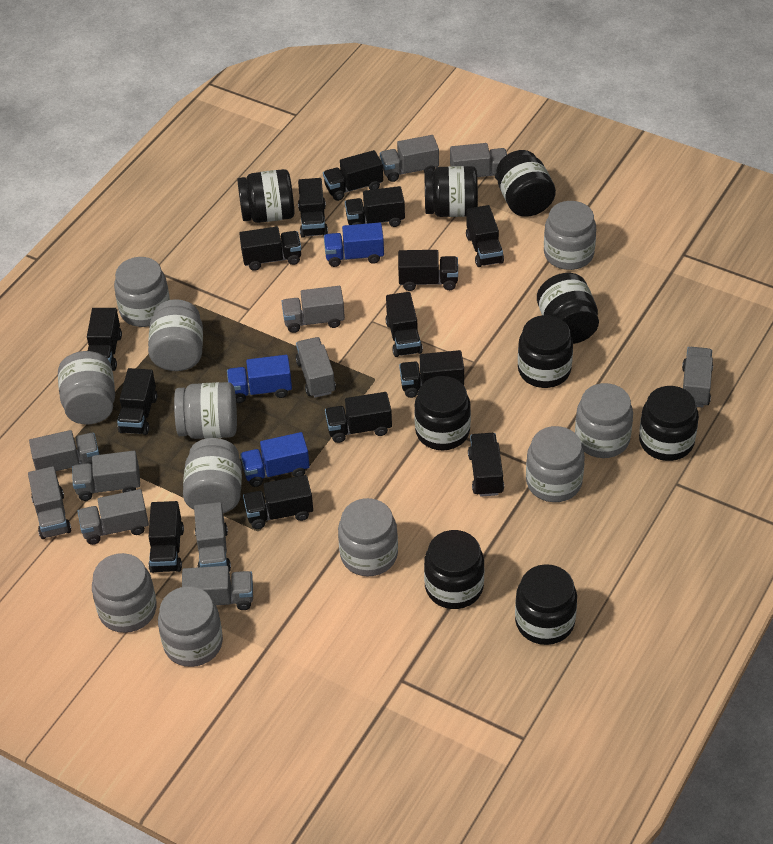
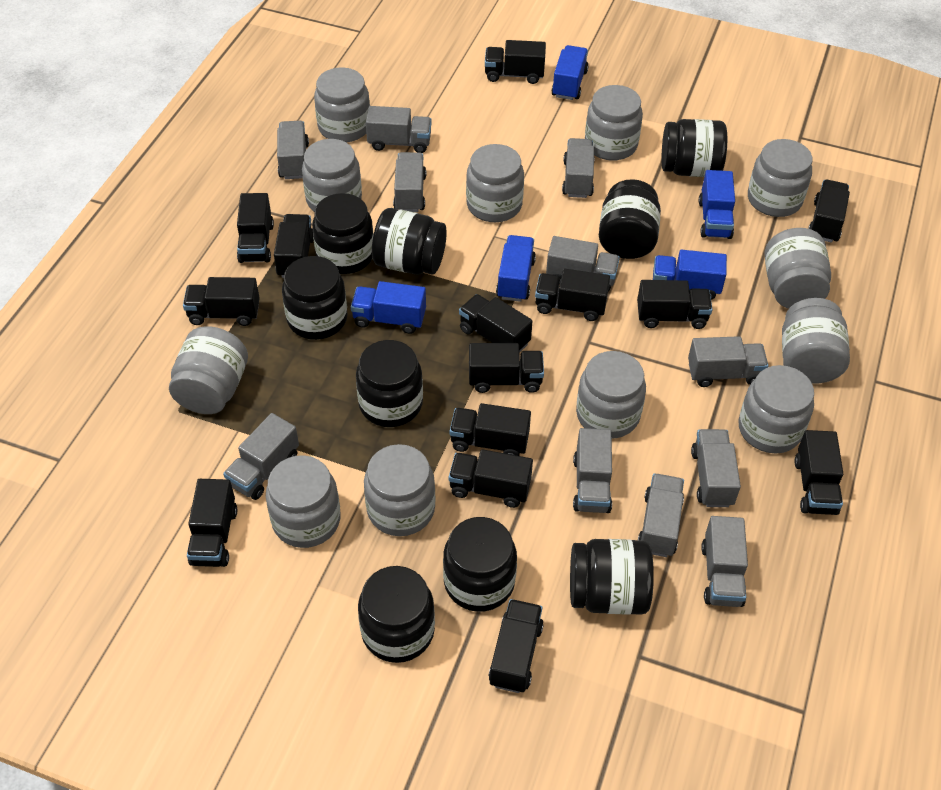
blue truck: [227,355,292,403] [240,432,310,487] [324,223,384,267] = 3 -> [351,281,426,334] [496,235,536,302] [551,45,589,100] [653,250,727,300] [699,170,735,239] = 5
grey jar: [58,351,115,424] [92,553,157,633] [114,257,170,327] [148,299,203,371] [158,586,223,667] [174,382,237,439] [183,438,242,513] [338,498,398,576] [526,426,585,502] [544,201,596,270] [575,383,633,458] = 11 -> [169,326,248,414] [266,455,341,548] [302,139,362,212] [314,67,370,142] [364,444,435,536] [466,144,524,222] [576,351,646,439] [585,85,643,161] [739,365,814,454] [748,139,812,217] [764,228,831,309] [782,298,850,384] = 12

